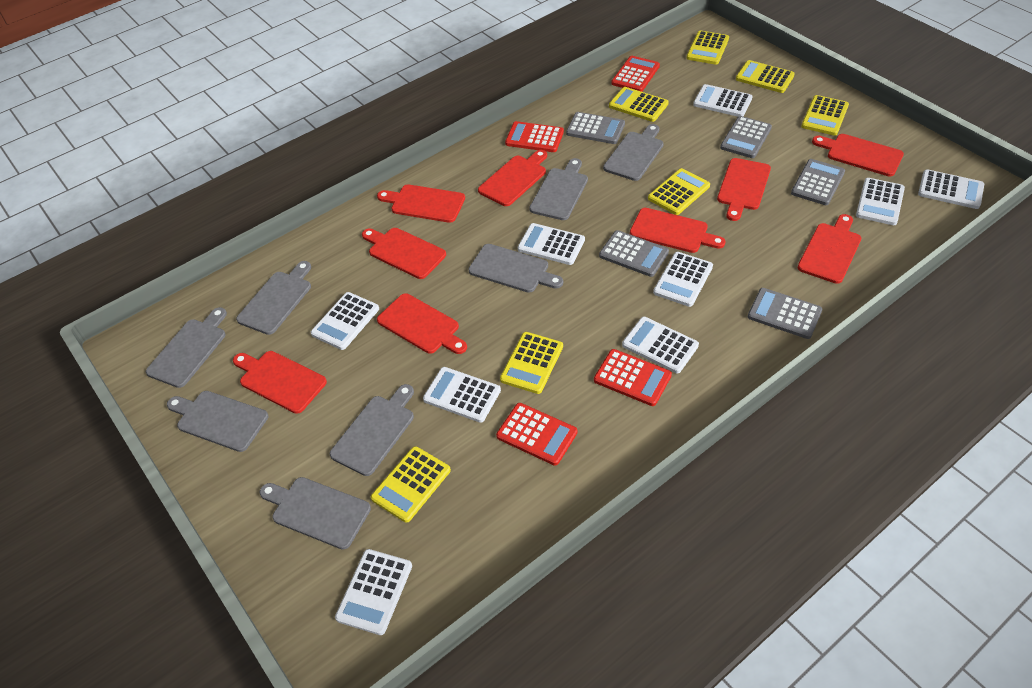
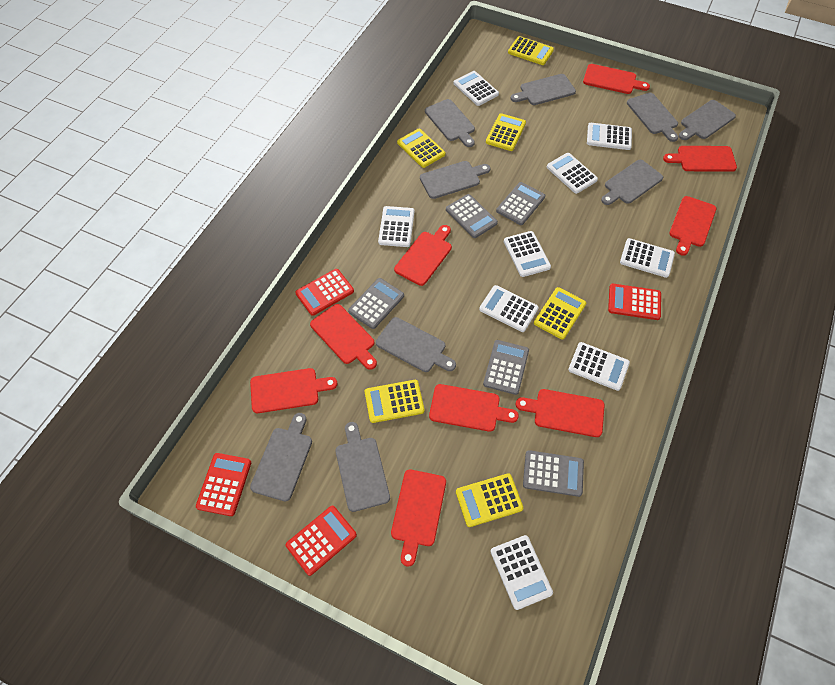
grey cutting board: [146,307,227,388] [167,391,268,452] [236,261,311,335] [260,477,371,550] [330,384,414,476] [468,244,563,293] [529,158,588,220] [603,124,664,181] = 8 -> [250,413,312,501] [335,422,390,512] [376,317,456,372] [420,161,490,199] [425,99,475,147] [510,74,576,105] [601,160,663,205] [627,93,678,142] [679,100,736,140] = 9
yellow calculator: [371,446,451,523] [500,332,563,394] [609,87,669,122] [648,168,710,215] [687,30,729,65] [736,60,795,93] [801,95,849,136] = 7 -> [365,380,424,423] [397,129,445,168] [456,473,523,527] [486,113,526,151] [508,36,554,65] [534,287,586,339] = 6

